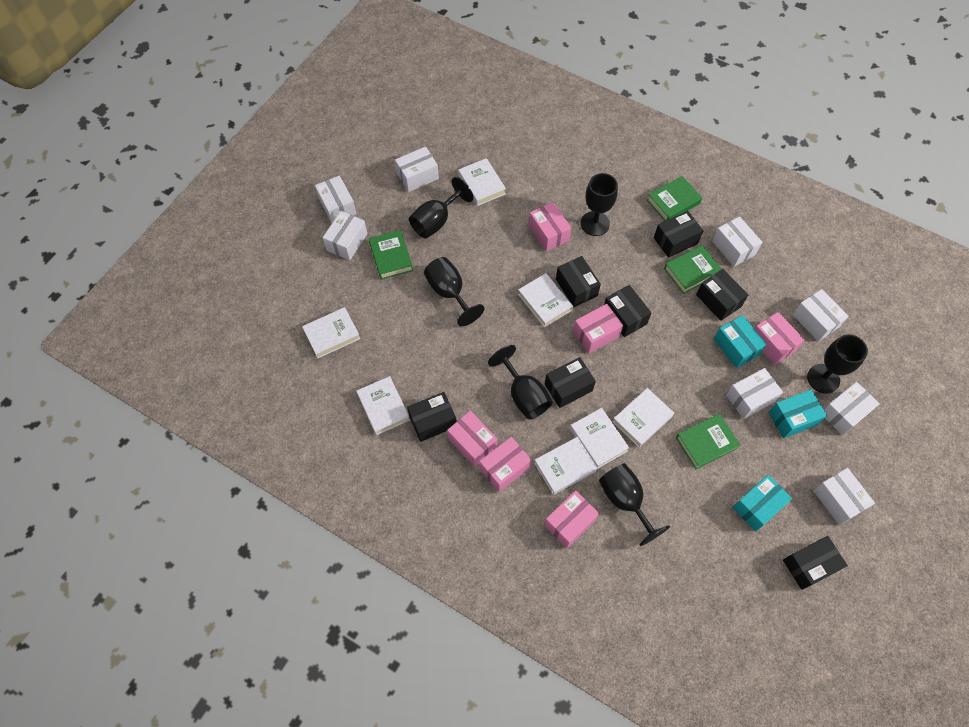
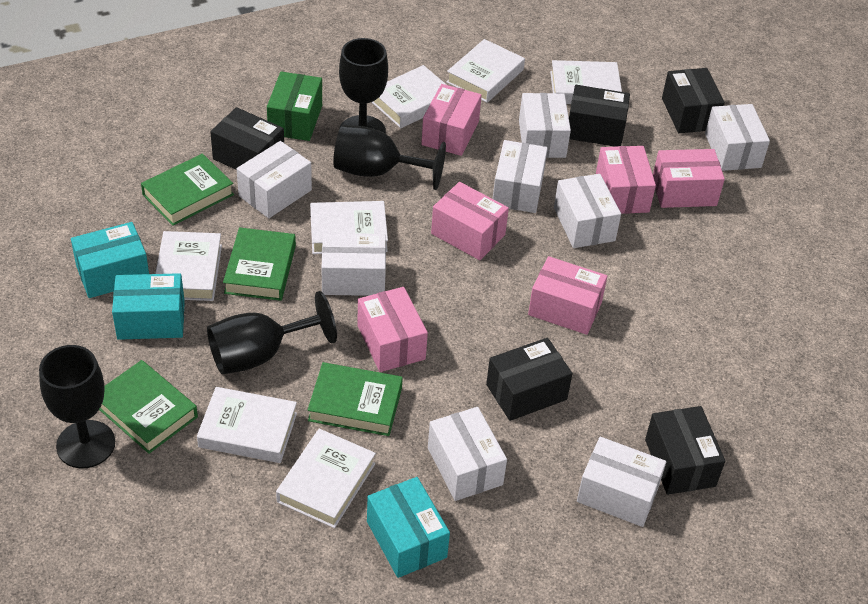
black box: [407,392,457,442] [545,357,596,408] [556,256,601,307] [604,285,651,337] [654,211,703,258] [696,269,748,321] [783,536,848,590] = 7 -> [210,107,284,170] [486,338,573,421] [569,85,630,147] [645,406,725,495] [662,68,725,133] = 5
black goblet: [409,177,474,238] [424,257,484,326] [488,345,553,420] [581,173,618,236] [599,463,670,546] [807,334,868,394] = 6 -> [39,345,115,468] [207,291,337,375] [333,125,446,190] [339,38,388,134] = 4
green box: none = 0 -> [267,72,322,141] = 1

